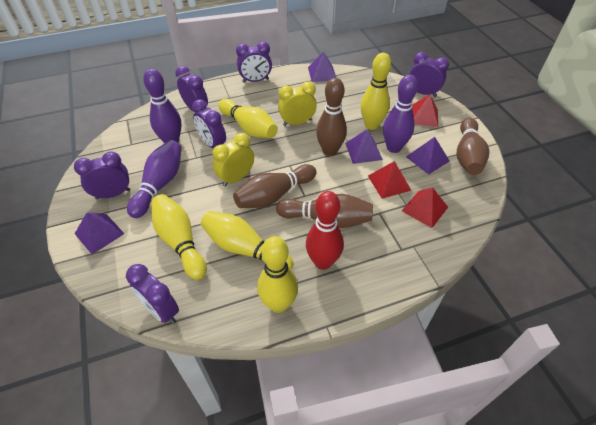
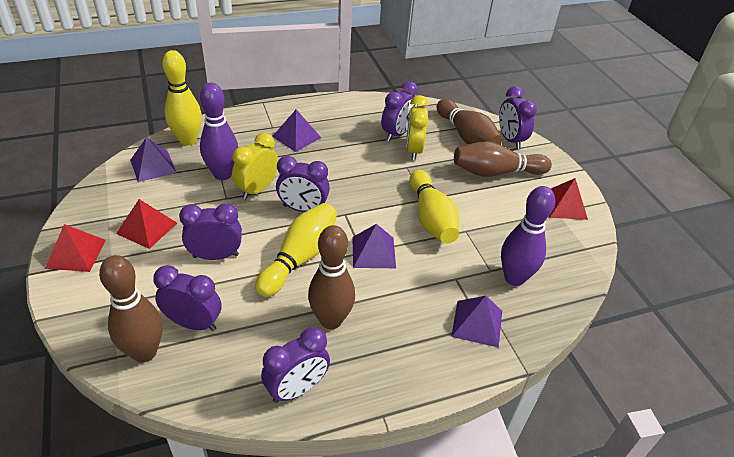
purple bowling pin: [127,140,182,218] [143,68,182,143] [383,75,418,153] = 3 -> [200,83,238,180] [501,186,555,286] = 2
red bowling pin: [306,191,344,270] = 1 -> none = 0
yellow bowling pin: [151,194,207,280] [201,211,294,269] [218,99,278,138] [257,236,298,313] [360,53,391,130] = 5 -> [162,50,202,146] [255,203,337,297] [409,170,459,244] = 3

